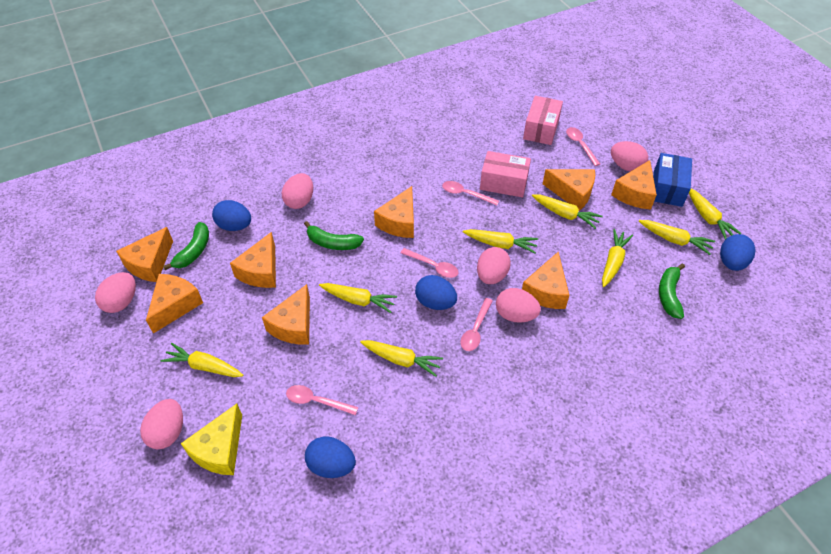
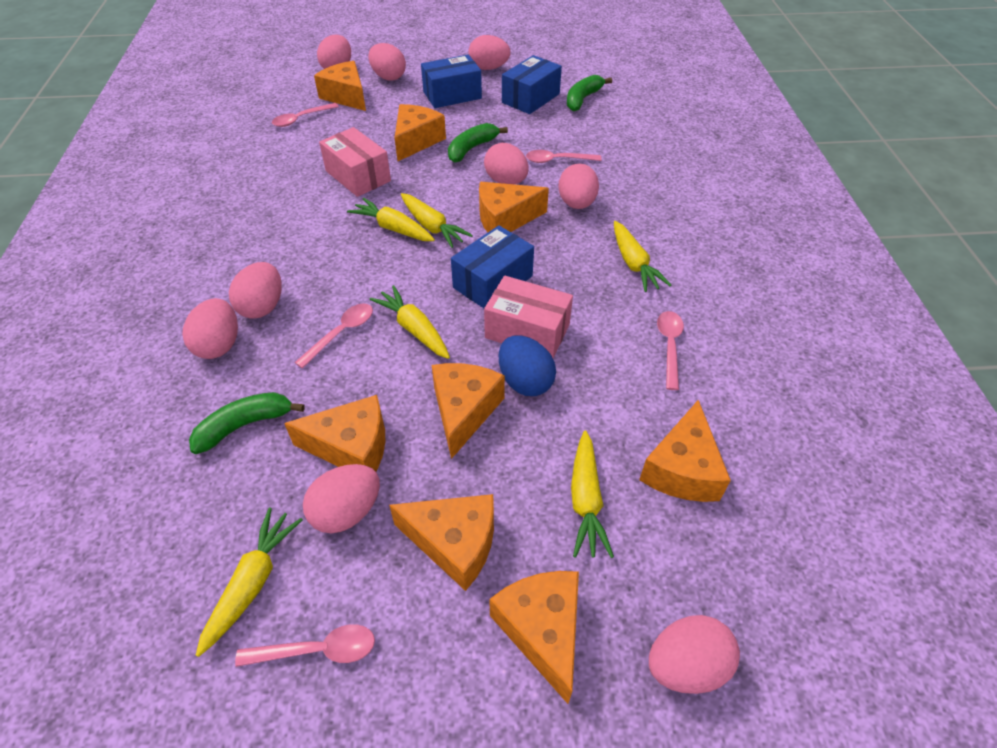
blue box: [653,153,692,207] = 1 -> [421,55,482,108] [451,225,534,308] [502,55,562,114] = 3
blue egg: [212,200,251,231] [305,437,356,478] [415,275,457,310] [720,234,756,271] = 4 -> [499,335,556,396] = 1
pink egg: [95,272,136,313] [140,399,183,449] [282,173,313,209] [477,247,511,284] [496,288,541,323] [611,141,648,172] = 6 -> [182,298,238,359] [229,262,282,319] [303,464,380,533] [317,35,351,69] [368,43,406,81] [468,35,510,70] [484,143,529,184] [558,164,599,209] [649,615,740,694] = 9
yellow carrot: [161,343,243,377] [319,283,397,313] [360,340,443,377] [463,229,538,254] [532,194,603,229] [602,229,633,287] [639,220,715,255] [689,189,742,240] = 8 -> [196,507,303,657] [347,198,435,241] [369,285,450,359] [401,193,473,248] [571,430,614,558] [614,221,671,292] = 6
yellow cheese: [181,404,242,475] = 1 -> none = 0

